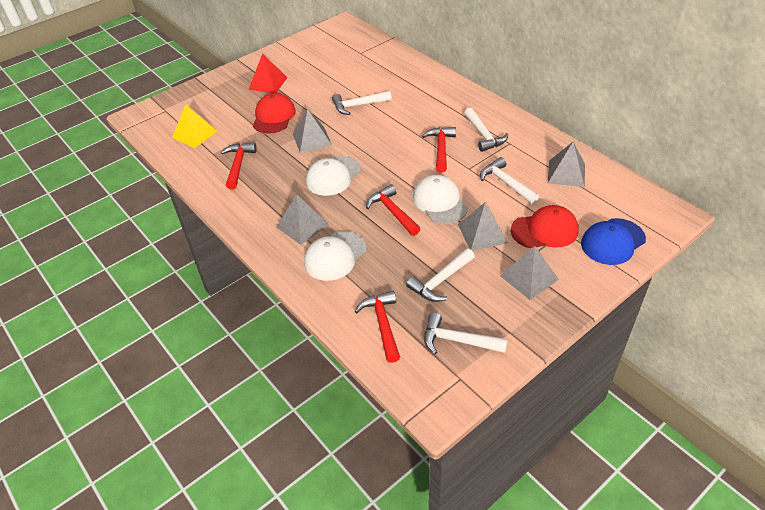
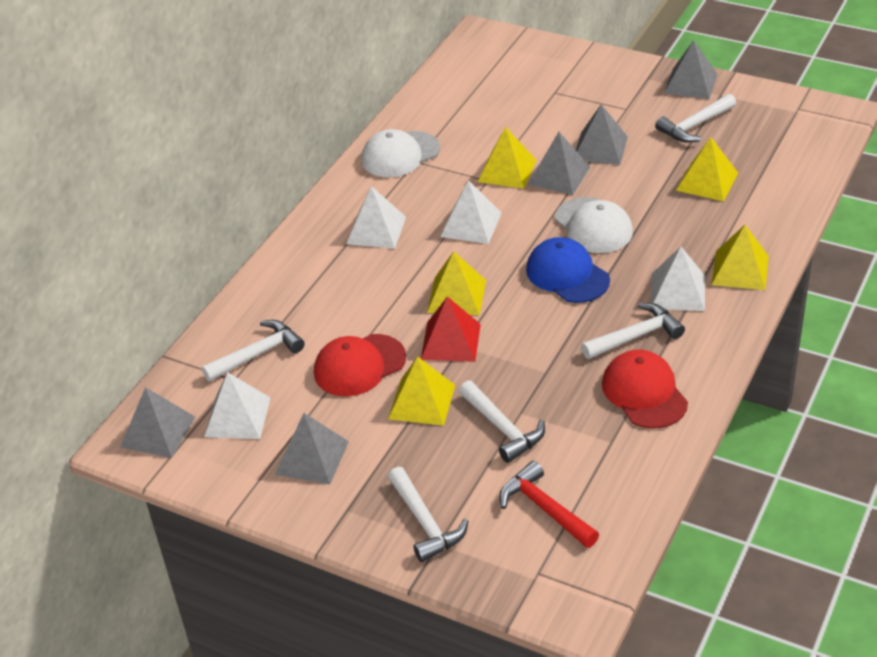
red hammer: [221,143,257,189] [354,291,400,363] [366,184,420,236] [422,127,456,172] = 4 -> [499,461,599,548] = 1
white cap: [304,231,366,281] [306,156,361,196] [413,175,468,224] = 3 -> [362,129,440,177] [555,197,633,253] = 2
white pyramid: none = 0 -> [204,372,270,439] [346,186,406,249] [440,180,502,244] [651,246,705,311] = 4
yellow pyramid: [172,104,217,148] = 1 -> [388,356,455,426] [427,251,486,316] [478,127,536,189] [676,137,738,201] [711,225,769,290] = 5

